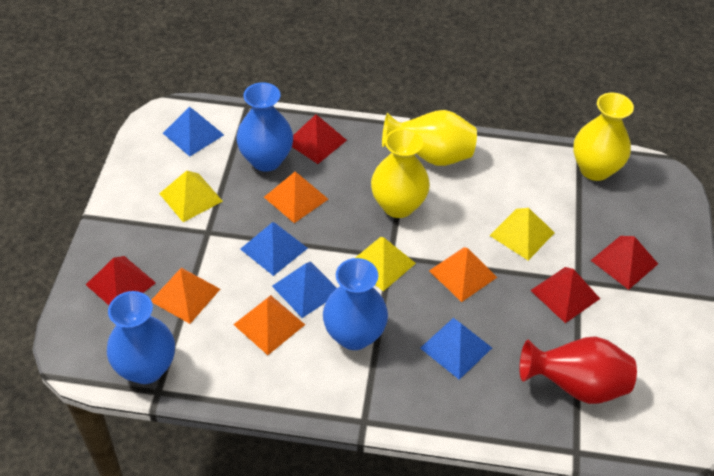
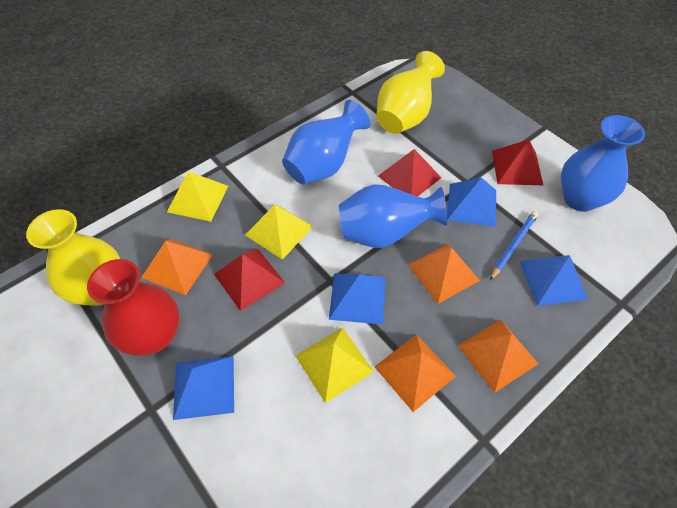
blue pencil: none = 0 -> [490,211,538,280] = 1
red pyramid: [86,256,156,305] [292,114,347,164] [530,267,600,323] [590,236,658,290] = 4 -> [214,249,285,311] [378,149,441,196] [492,140,543,185] = 3
yellow vase: [371,128,430,218] [382,110,477,166] [573,93,634,181] = 3 -> [26,209,120,306] [376,51,445,134] = 2

